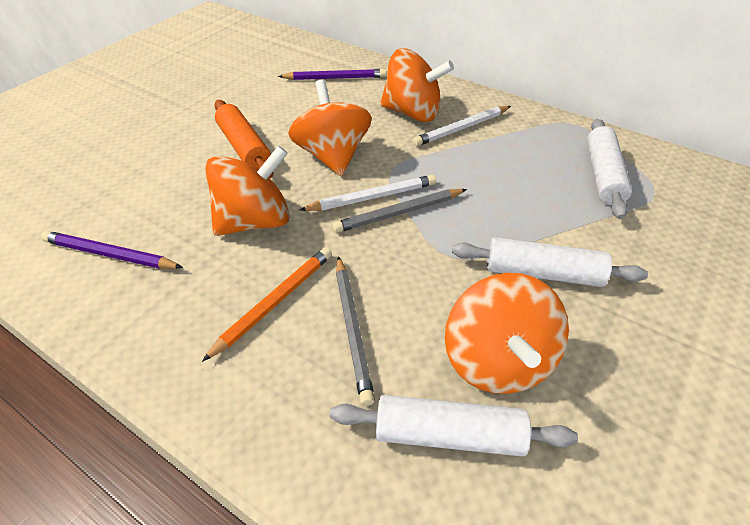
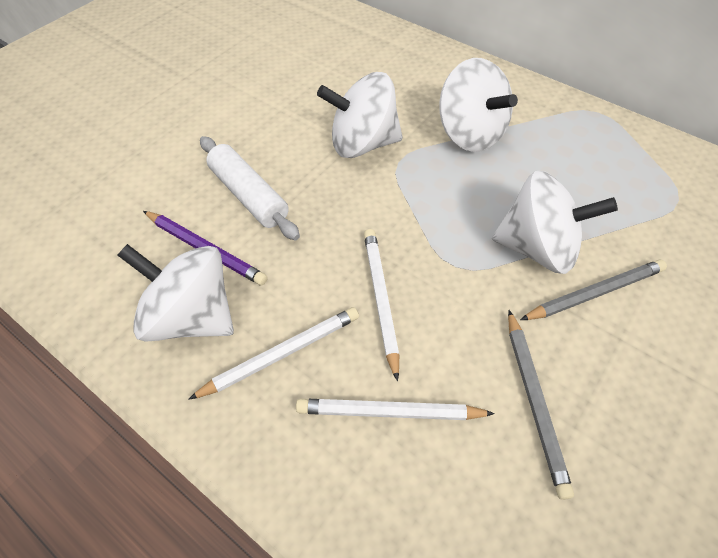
orange pencil: [202,247,332,362] = 1 -> none = 0
orange rolling pin: [214,100,273,178] = 1 -> none = 0
orange spinning top: [205,146,290,236] [288,80,372,176] [380,48,454,122] [445,273,569,394] = 4 -> none = 0
purple pencil: [41,231,183,269] [278,69,387,80] = 2 -> [143,211,268,286] = 1
white pencil: [300,175,436,211] [413,106,511,146] = 2 -> [188,307,359,400] [296,399,495,420] [364,229,399,382] = 3
white rolling pin: [330,395,578,457] [452,237,648,287] [587,119,632,219] = 3 -> [200,136,300,240] = 1
white spinning top: none = 0 -> [117,244,234,342] [317,72,403,158] [439,58,518,152] [492,171,618,274] = 4

